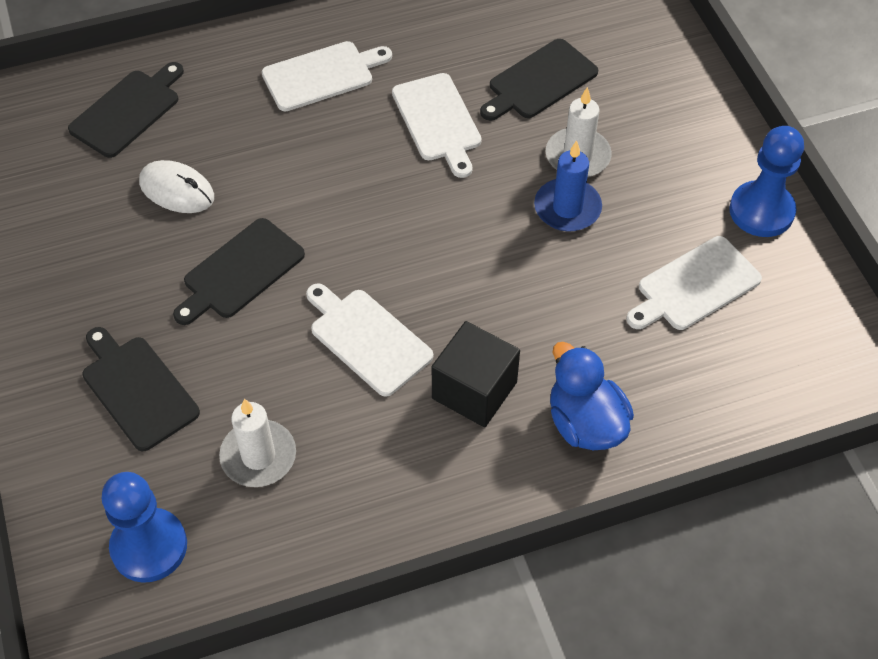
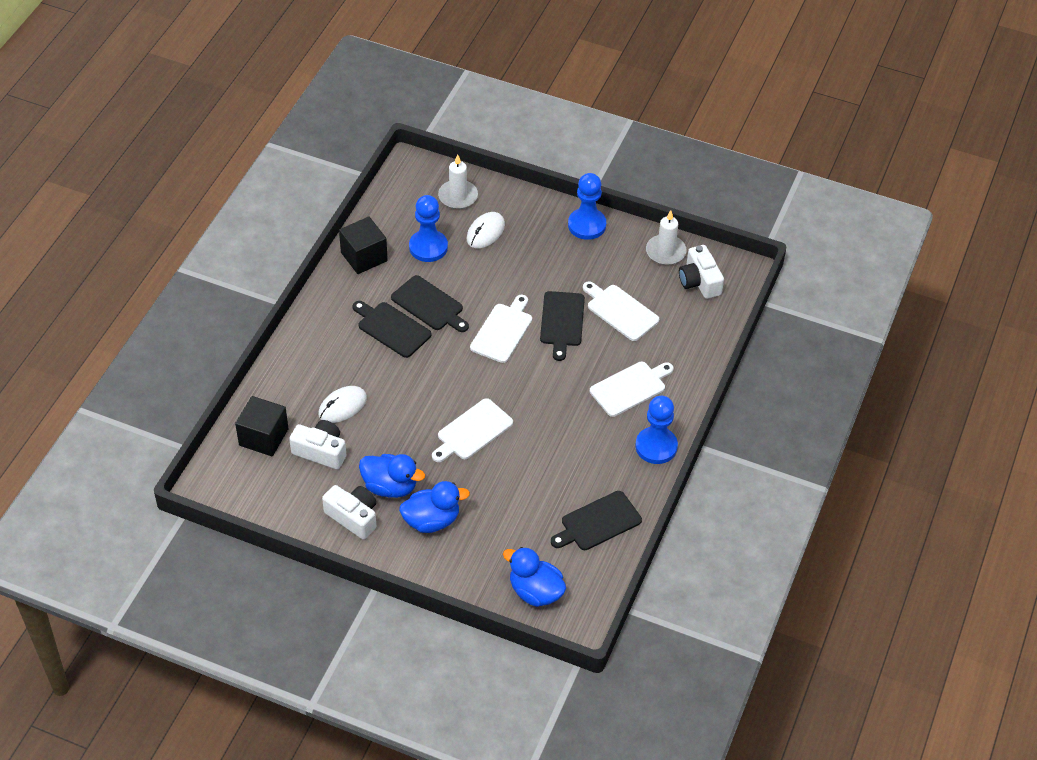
black cube: [432,321,520,427] = 1 -> [235,396,289,457] [339,216,388,274] = 2
blue candle: [534,140,602,232] = 1 -> none = 0
blue duck: [550,342,634,450] = 1 -> [359,454,425,498] [399,481,470,533] [503,547,567,607] = 3
blue pawn: [102,472,187,583] [729,126,804,237] = 2 -> [409,195,448,262] [568,173,606,240] [635,396,678,464] = 3
white camera: none = 0 -> [289,420,346,469] [322,485,376,539] [679,245,724,299] = 3
white mouse: [139,160,214,213] = 1 -> [319,386,367,423] [467,212,505,248] = 2

